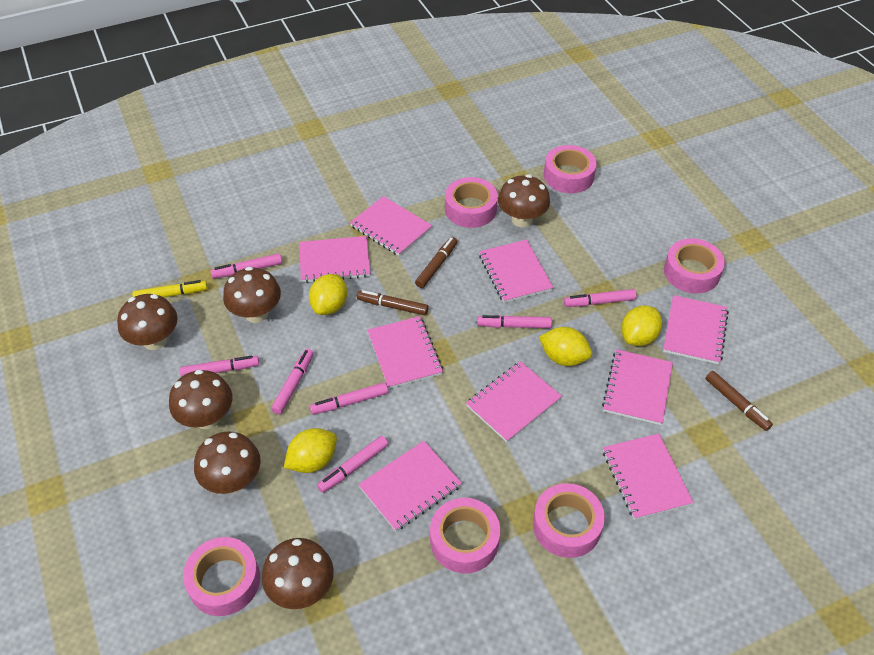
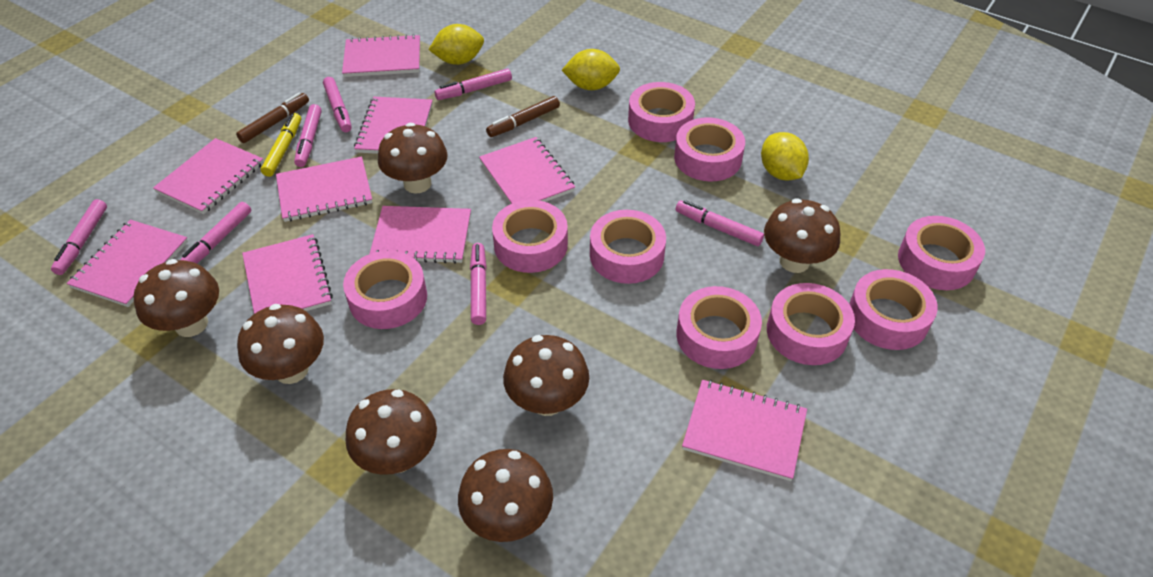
brown marker: [357,290,429,315] [415,237,458,288] [705,371,773,431] = 3 -> [236,93,309,143] [486,96,560,137] = 2
brown mushroom: [117,294,178,350] [169,370,233,429] [194,431,261,494] [223,267,281,323] [262,538,334,609] [498,175,550,227] = 6 -> [134,259,219,337] [237,304,324,384] [345,389,437,475] [378,123,447,194] [458,449,553,542] [503,335,589,416] [764,198,840,273] = 7
pink tape: [183,537,260,616] [430,498,500,573] [445,177,498,228] [533,483,605,558] [544,145,597,193] [664,238,725,294] = 6 -> [343,251,427,329] [492,200,568,273] [590,210,666,284] [628,82,695,142] [674,117,745,182] [676,286,762,369] [767,283,855,365] [849,269,938,350] [898,216,985,290] = 9
yellow lemon: [284,428,337,473] [309,274,347,315] [539,327,592,366] [621,305,662,346] = 4 -> [428,24,484,65] [562,49,620,90] [761,132,809,181] = 3

